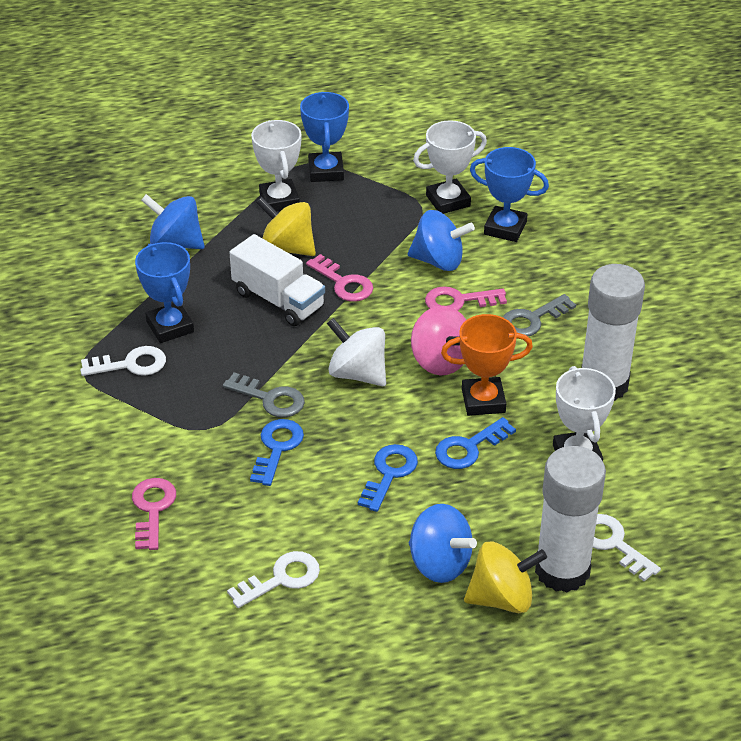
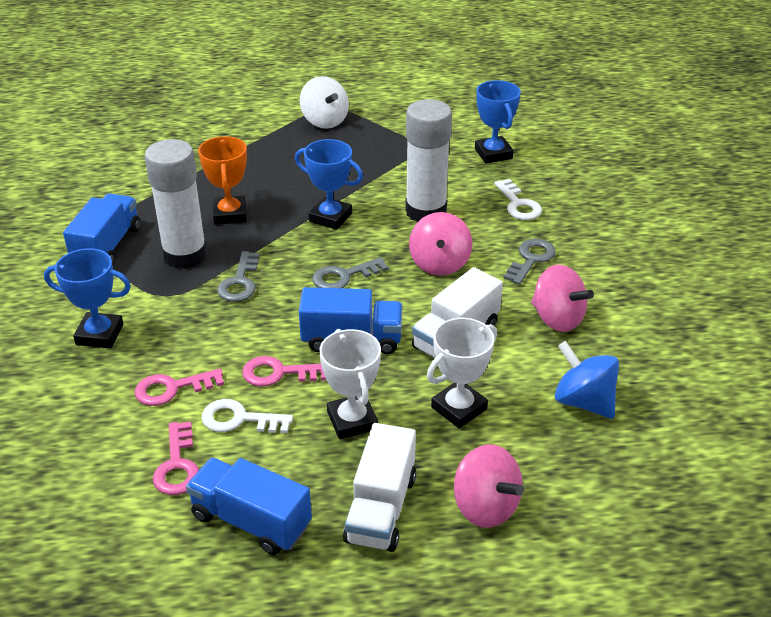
blue key: [250,419,304,486] [358,444,418,512] [435,417,516,469] = 3 -> none = 0
blue spinning top: [141,194,205,249] [408,210,475,271] [409,504,477,583] = 3 -> [555,341,619,419] = 1
blue truck: none = 0 -> [63,193,140,265] [186,458,312,555] [299,287,403,354] = 3
grey key: [223,373,305,418] [503,294,576,336] = 2 -> [217,251,260,302] [312,257,388,288] [503,239,556,285] = 3
pink spinning top: [411,306,466,375] = 1 -> [409,212,472,276] [454,444,524,528] [531,265,594,332] = 3
white key: [80,346,166,376] [227,551,320,608] [593,514,661,581] = 3 -> [201,399,293,433] [494,179,542,220] = 2
white trophy: [251,120,301,212] [413,120,487,214] [553,366,616,461] = 3 -> [319,329,381,439] [427,318,497,429] = 2
white truck: [229,234,325,326] = 1 -> [343,423,416,552] [412,267,503,358] = 2
yellow spinning top: [256,197,316,256] [464,541,547,613] = 2 -> none = 0

